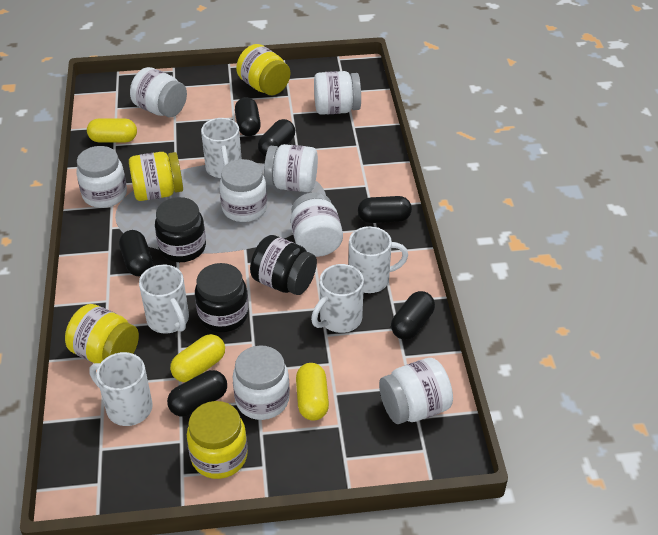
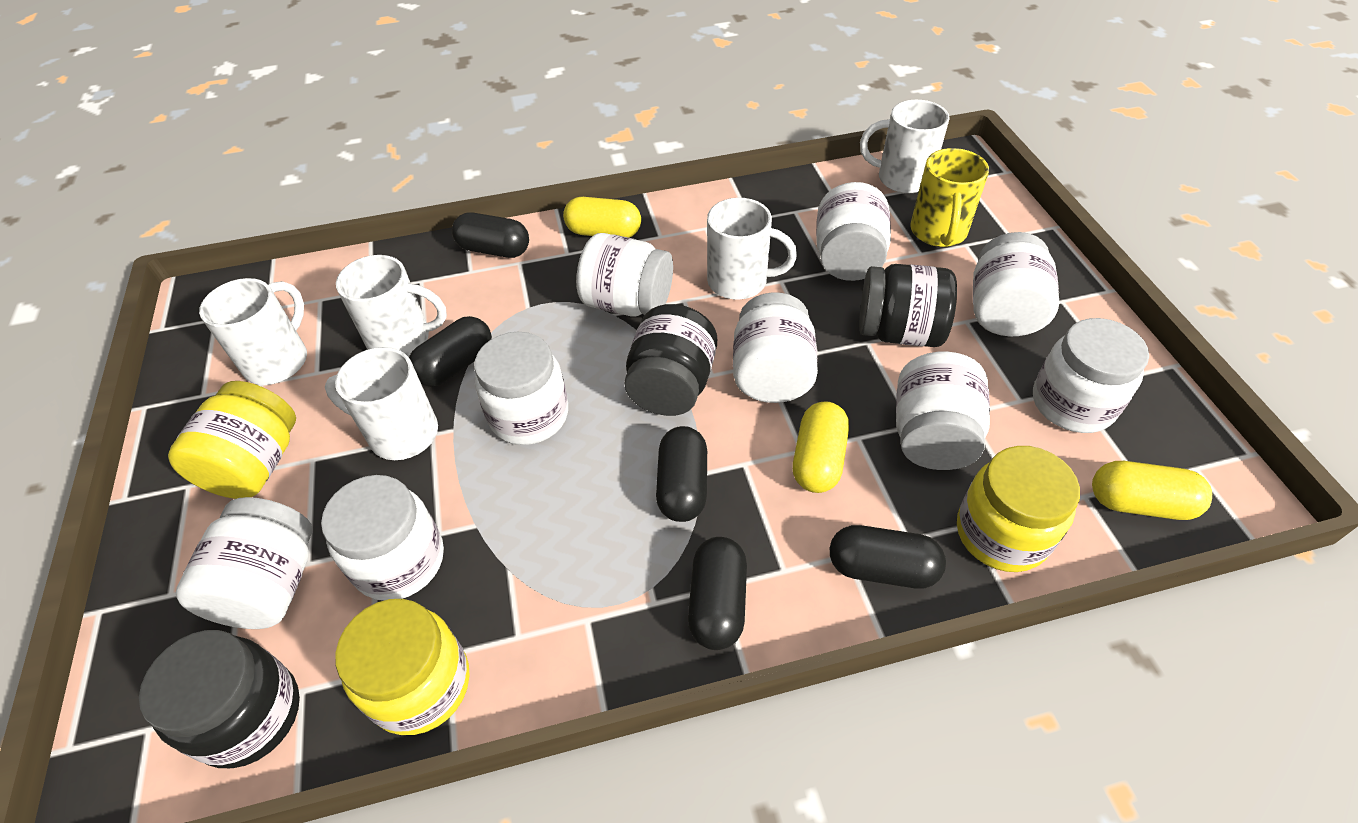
black capsule: [119,230,153,276] [167,370,227,417] [235,97,261,136] [258,119,295,157] [358,196,412,223] [391,291,435,340] = 6 -> [409,316,492,387] [452,212,529,258] [656,426,707,522] [688,537,747,650] [830,525,946,589] = 5
white jar: [76,146,127,208] [130,67,187,117] [219,159,267,222] [233,345,290,420] [264,144,318,192] [291,192,343,257] [314,71,361,115] [379,358,453,424] = 8 -> [176,497,313,629] [321,475,444,601] [474,332,568,445] [576,233,673,317] [733,292,818,403] [816,182,891,281] [896,351,990,470] [973,232,1059,336] [1033,318,1149,433] = 9
yellow jar: [65,304,139,363] [129,152,183,201] [187,401,248,479] [236,44,290,95] = 4 -> [168,381,296,499] [335,599,470,735] [957,446,1080,572] = 3
yellow mug: none = 0 -> [910,148,989,247] = 1

